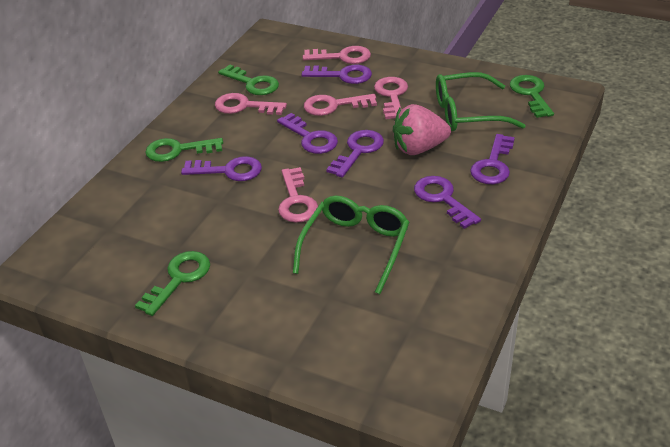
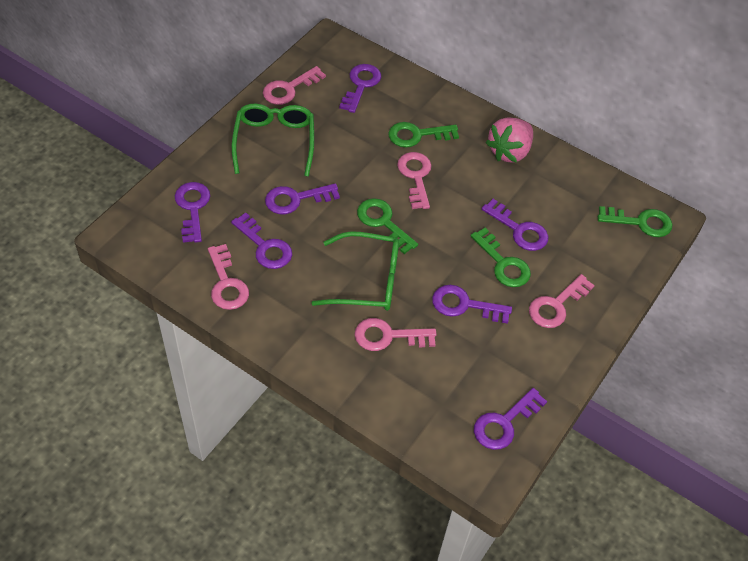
purple key: [181,156,262,181] [277,113,338,154] [301,65,372,84] [326,130,384,178] [414,176,481,229] [470,134,515,184] = 6 -> [175,182,210,243] [231,213,292,269] [265,183,340,214] [339,64,381,113] [432,285,512,324] [474,388,547,450] [481,199,548,251] = 7

